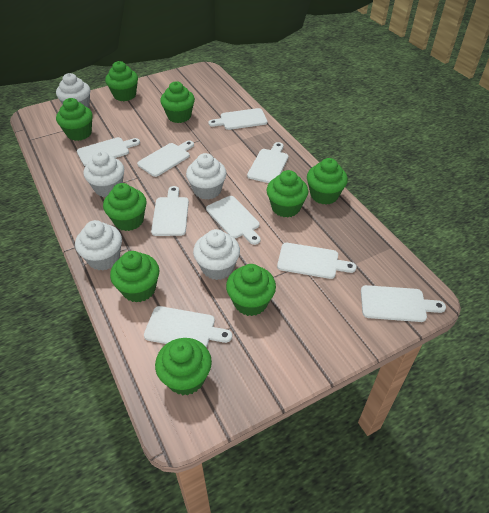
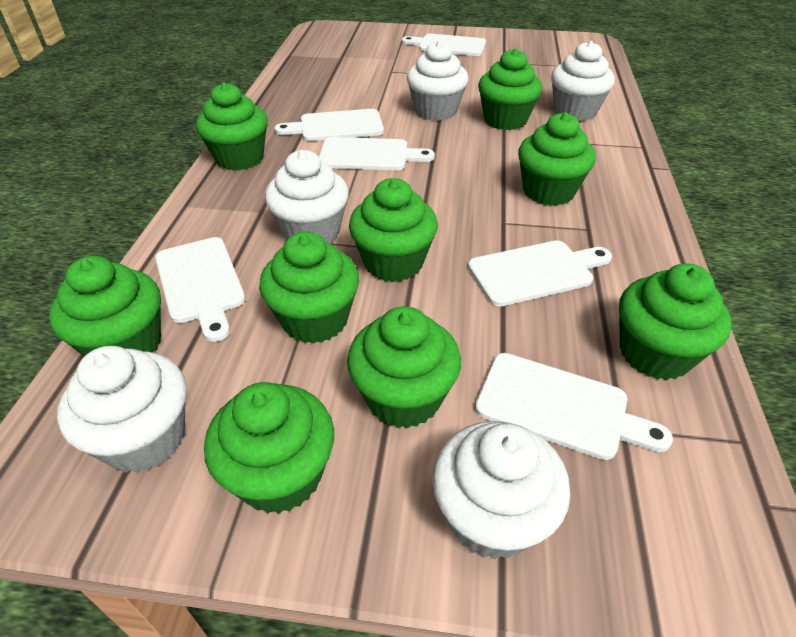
white cutting board: [77,137,140,166] [137,140,194,177] [144,306,232,348] [151,186,189,236] [206,196,261,245] [208,108,267,130] [247,142,288,183] [277,243,356,279] [361,285,446,322] = 9 -> [155,237,245,342] [275,109,384,141] [319,137,435,170] [402,33,486,56] [468,240,612,307] [475,353,673,460] = 6

